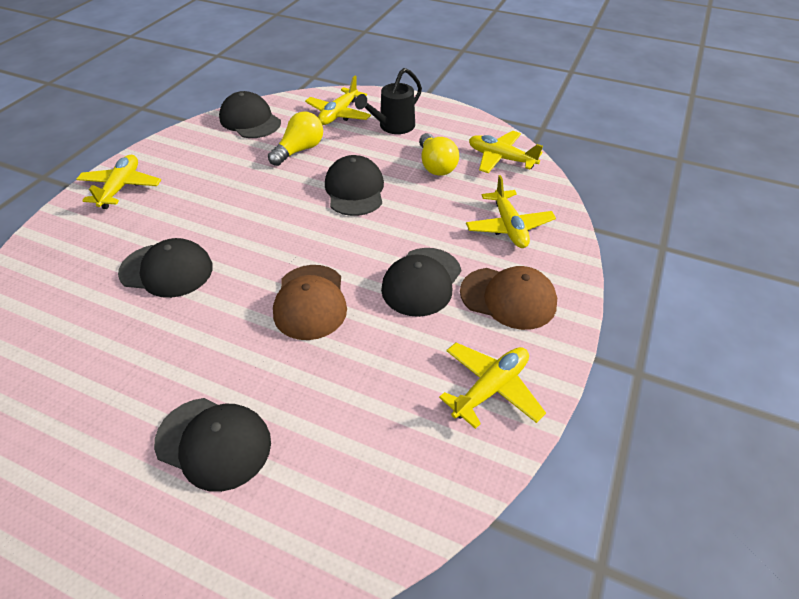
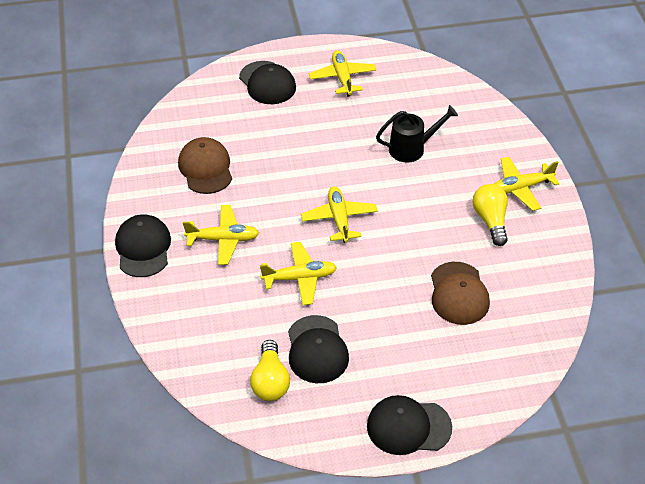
black cap: [118,238,213,298] [154,398,271,492] [219,91,281,138] [325,155,384,216] [381,248,461,317] = 5 -> [115,214,171,277] [239,61,296,104] [288,315,349,383] [367,395,452,455] = 4

